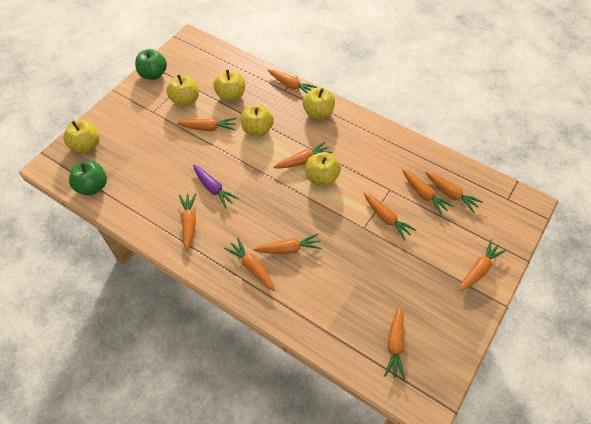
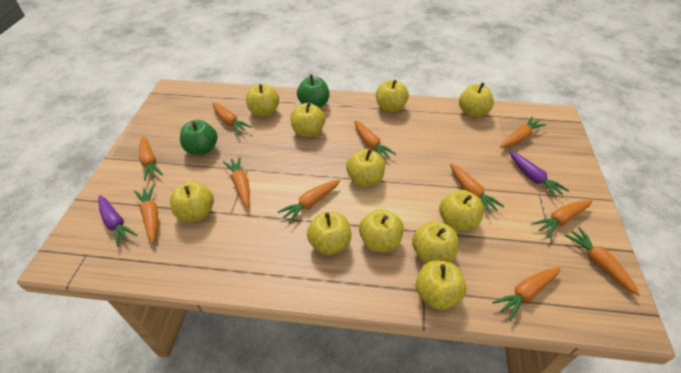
purple carrot: [193,165,239,209] = 1 -> [98,195,138,247] [509,151,569,199] = 2
yellow apple: [64,120,100,153] [166,74,199,107] [214,70,245,102] [241,104,274,137] [303,87,335,119] [306,152,341,186] = 6 -> [170,181,214,222] [246,84,279,117] [291,102,325,137] [307,211,352,255] [346,149,385,187] [359,209,404,252] [376,80,409,113] [412,221,459,264] [416,261,467,310] [439,190,484,231] [459,82,494,117] = 11

